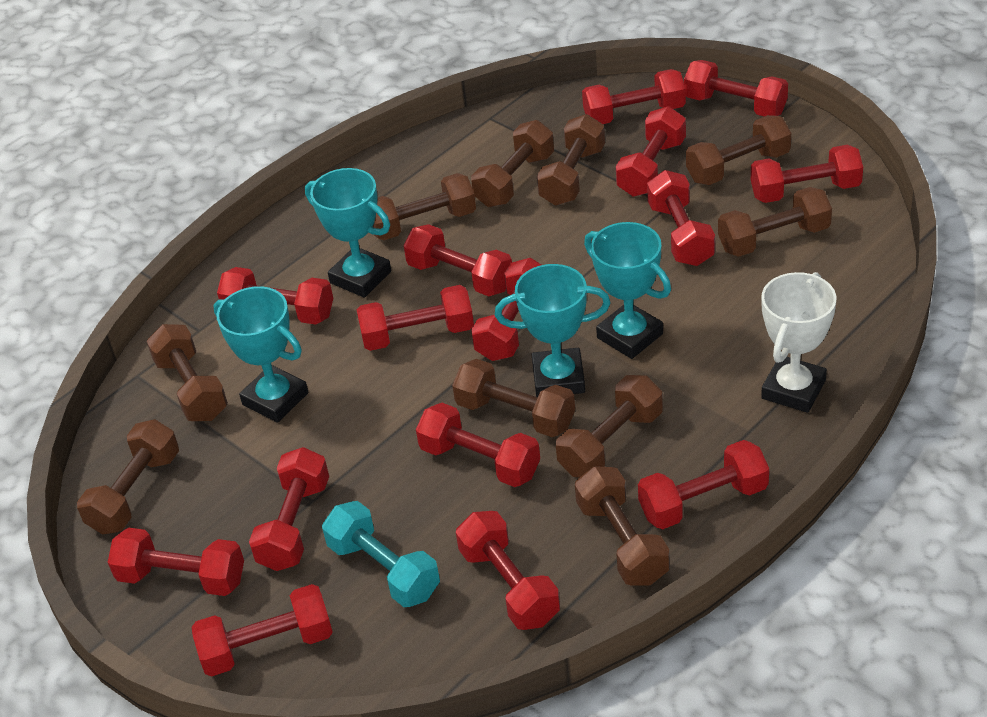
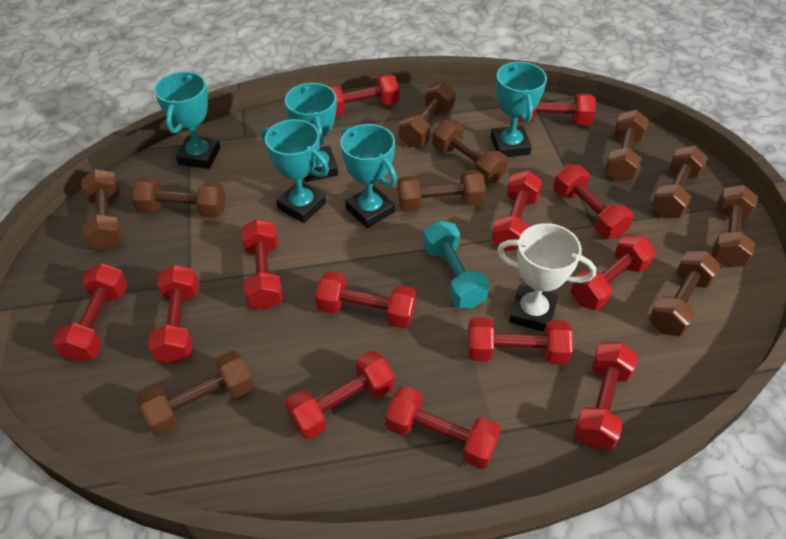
red dumbbell: [108,528,244,596] [191,584,333,676] [217,267,333,325] [249,447,329,571] [357,285,474,351] [404,224,512,296] [416,403,540,487] [456,511,560,630] [471,258,541,361] [582,69,686,124] [616,106,686,197] [638,440,769,529] [647,170,715,266] [684,60,788,117] [751,145,863,203] = 15 -> [52,263,128,362] [148,265,199,364] [241,219,283,310] [285,351,394,440] [315,271,417,329] [328,74,399,116] [385,386,501,469] [468,317,573,365] [491,170,543,251] [518,93,596,125] [553,164,634,239] [571,234,656,311] [574,342,638,450] = 13
turquoise trophy: [213,286,308,423] [305,168,391,298] [495,264,611,397] [584,222,671,359] = 4 -> [154,71,220,169] [261,119,329,223] [285,83,338,182] [340,124,397,228] [491,62,547,157] = 5

